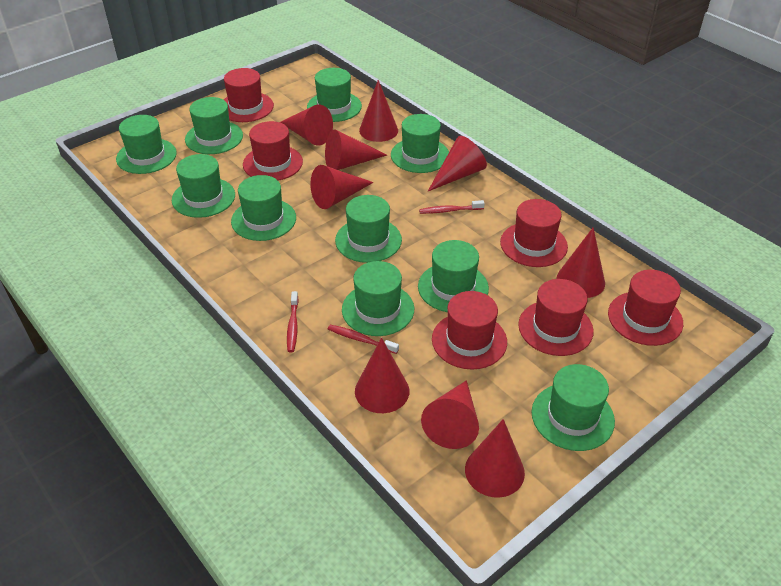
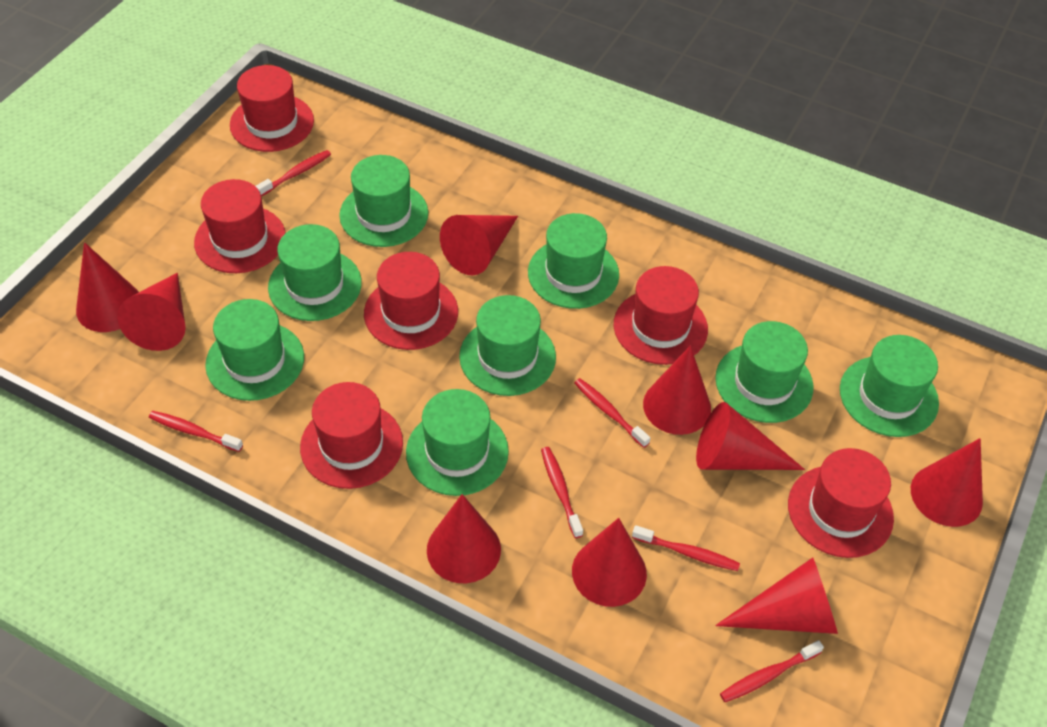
green hat: [116,115,177,174] [172,154,235,218] [185,97,243,154] [231,175,296,241] [307,68,362,122] [335,195,402,263] [342,261,414,336] [391,114,449,173] [418,240,489,312] [532,364,615,451] = 10 -> [205,299,304,401] [268,224,362,321] [339,155,428,247] [406,389,509,496] [459,295,556,396] [528,213,619,309] [715,321,814,423] [840,335,939,437] = 8
red toothbrush: [287,291,299,352] [328,325,399,354] [419,200,485,214] = 3 -> [149,411,243,452] [255,150,331,196] [541,447,583,538] [574,378,650,448] [632,525,740,571] [720,640,824,702] = 6

